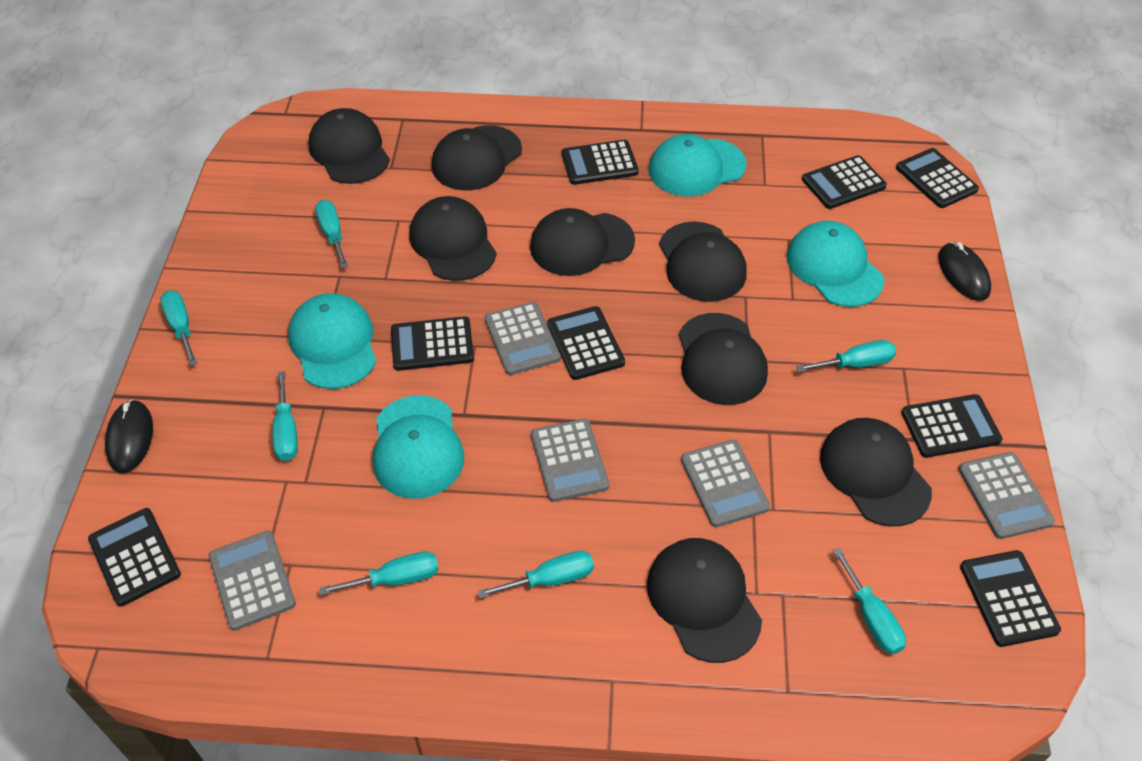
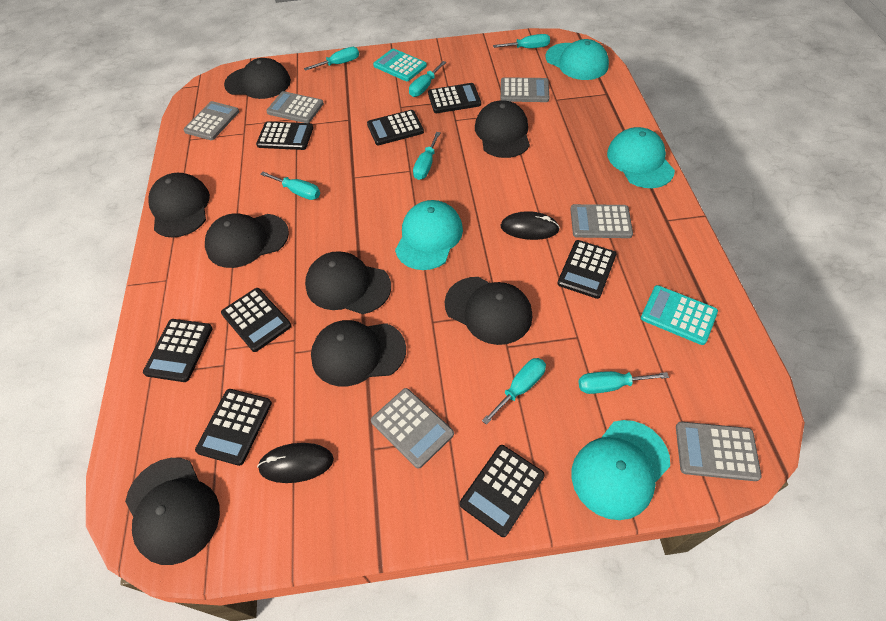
grey calculator: [209,531,296,631] [485,302,560,375] [531,419,609,502] [681,440,770,527] [958,452,1055,539] = 5 -> [184,101,239,140] [266,91,324,123] [371,388,454,469] [501,77,549,102] [570,204,633,238] [676,422,762,481] = 6
turquoise calculator: none = 0 -> [373,48,427,81] [641,285,718,345] = 2

